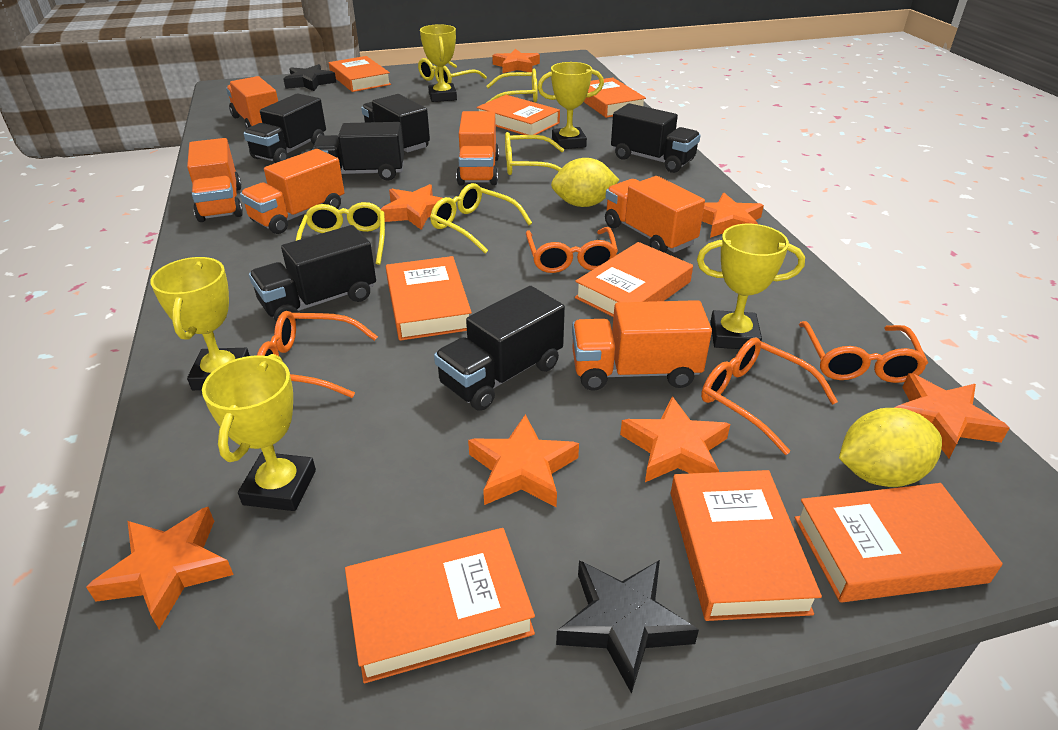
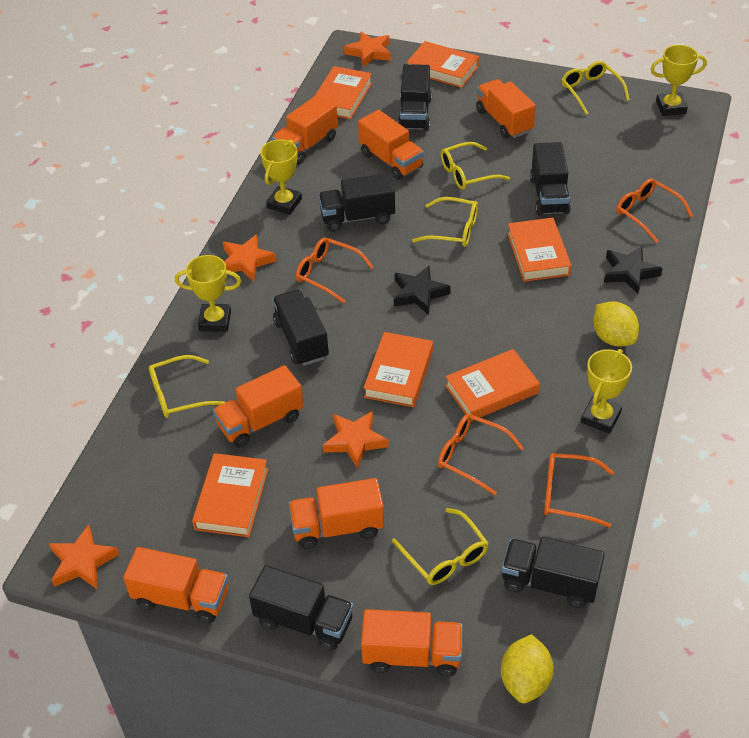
orange book: [329,56,391,92] [345,528,535,683] [386,256,472,341] [476,95,560,135] [575,242,693,317] [584,77,646,118] [671,470,822,621] [795,483,1003,602] = 8 -> [192,453,268,537] [315,66,372,119] [364,332,433,407] [407,41,479,88] [445,349,540,421] [507,218,572,282] = 6
orange star: [86,507,234,629] [381,184,442,230] [468,414,579,508] [492,49,540,73] [620,396,730,482] [702,193,764,238] [894,373,1009,458] = 7 -> [49,525,120,589] [223,234,276,282] [323,411,389,469] [344,32,391,67] = 4
orange truck: [187,138,243,222] [226,76,278,129] [240,149,344,234] [456,111,499,185] [572,300,712,391] [605,176,705,253] = 6 -> [123,547,228,623] [213,365,304,448] [272,95,338,164] [289,478,384,549] [358,110,424,180] [361,609,463,676] [476,79,536,138] = 7
yellow trophy: [150,257,250,390] [202,354,316,511] [420,24,457,102] [538,62,604,149] [697,224,805,349] = 5 -> [175,255,241,332] [260,139,302,215] [581,349,632,434] [651,45,707,116] = 4

